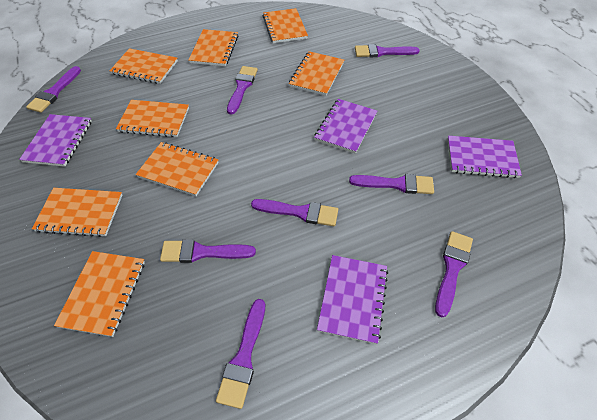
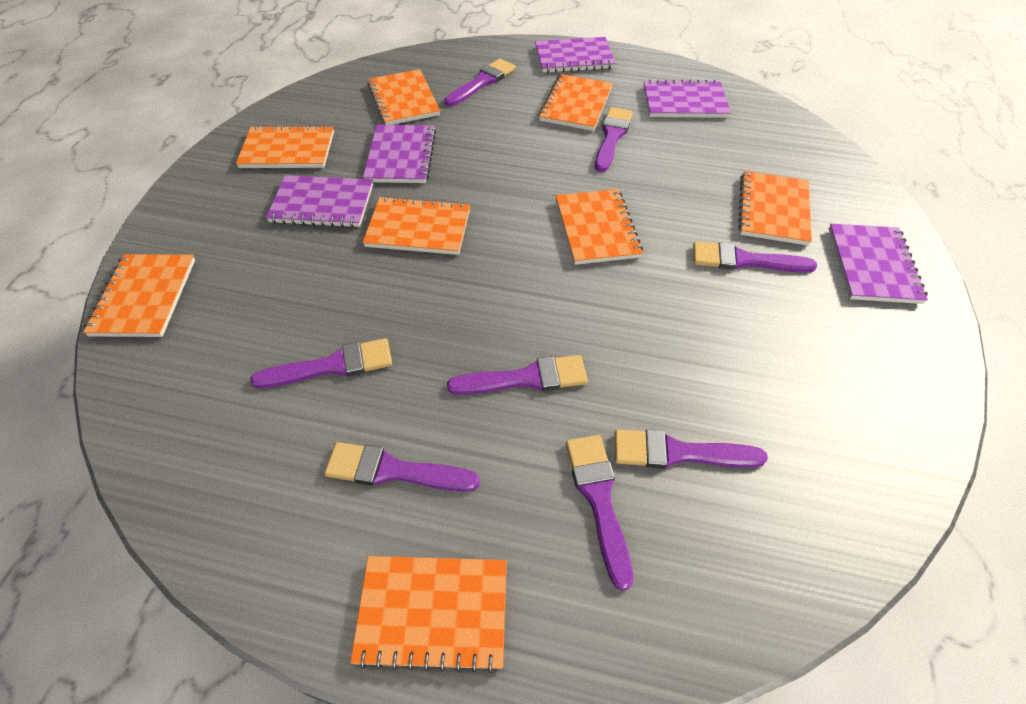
purple notebook: [19,114,92,167] [314,99,377,154] [317,255,388,344] [447,136,522,178] = 4 -> [266,175,373,228] [363,125,436,183] [535,37,616,73] [644,79,731,118] [829,224,928,304] = 5

